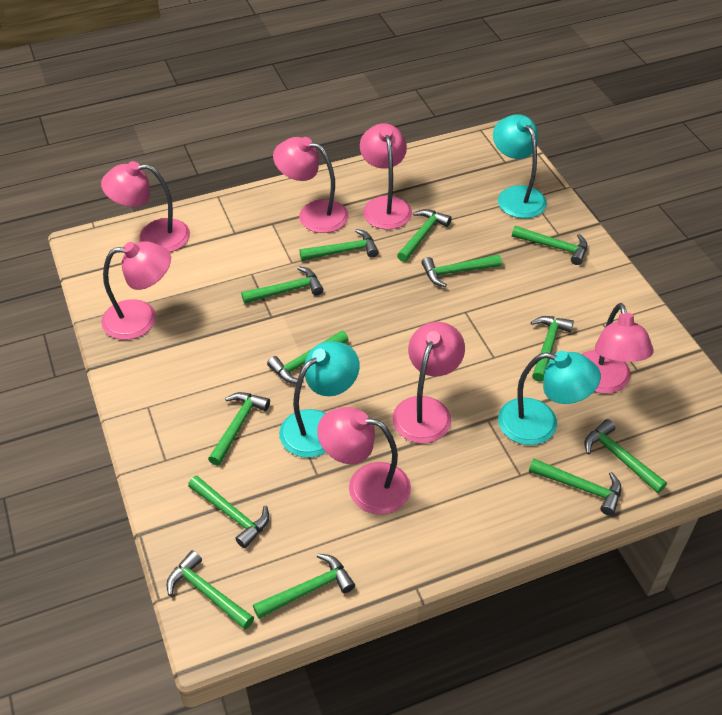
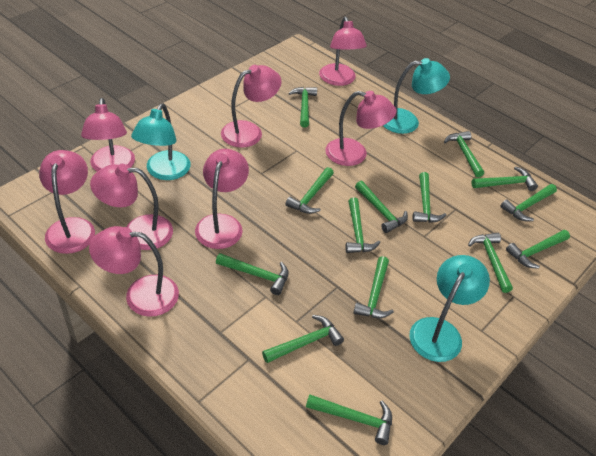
green hammer: [167,550,254,629] [188,476,269,548] [208,392,270,466] [241,266,324,304] [253,554,355,619] [267,331,349,384] [299,229,379,261] [397,209,452,262] [421,255,502,287] [512,226,587,265] [529,459,621,516] [531,316,574,382] [584,419,667,493] = 13 -> [216,253,289,295] [262,315,344,363] [286,167,334,214] [289,87,317,128] [306,394,392,445] [345,198,380,253] [353,256,394,318] [355,181,408,233] [412,172,446,223] [444,131,484,177] [468,233,513,293] [471,166,538,191] [501,184,557,221] [506,230,570,269] = 14
pink lamp: [101,161,190,252] [101,241,171,340] [273,137,348,233] [317,407,411,515] [360,123,412,230] [392,322,465,443] [582,303,653,394] = 7 -> [39,150,95,254] [81,98,135,172] [89,226,179,317] [90,164,173,250] [195,149,249,249] [221,65,281,148] [319,17,367,86] [325,91,397,166] = 8

